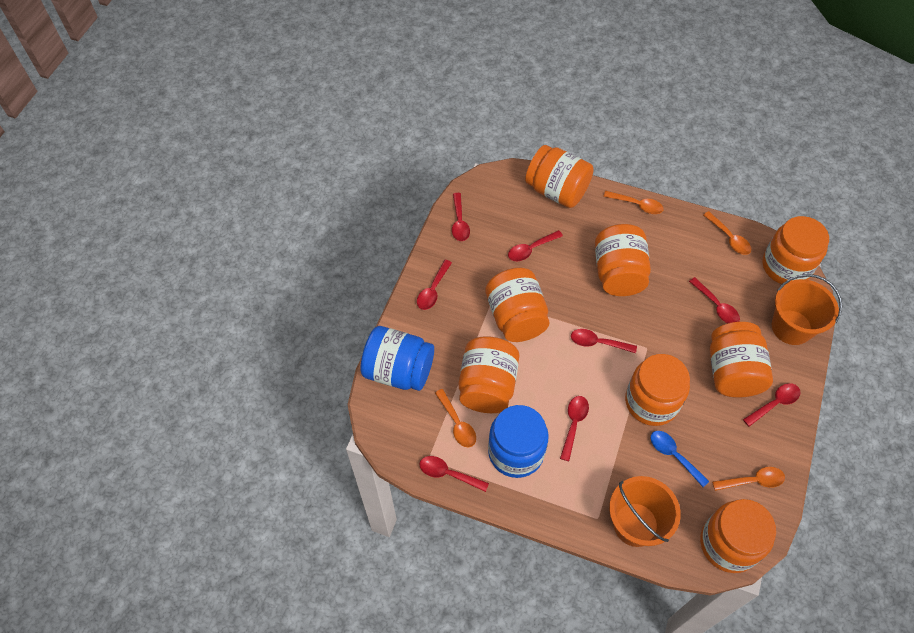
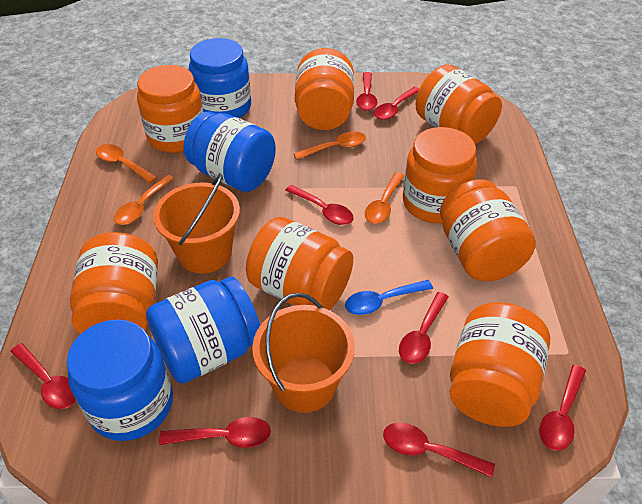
blue jar: [360,326,434,391] [488,405,549,478] = 2 -> [67,319,173,441] [146,277,260,384] [184,111,276,192] [189,38,251,118] = 4

